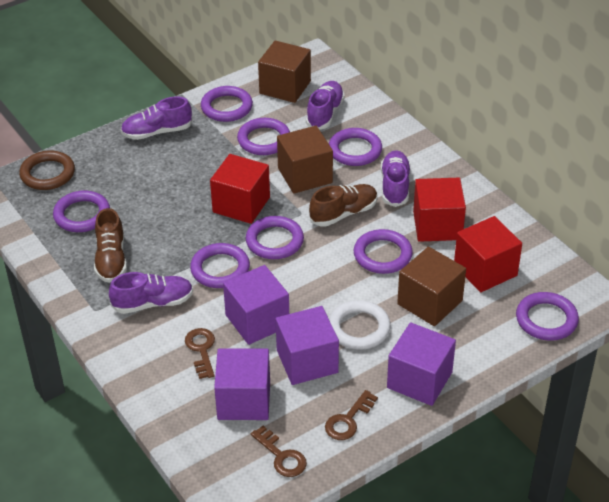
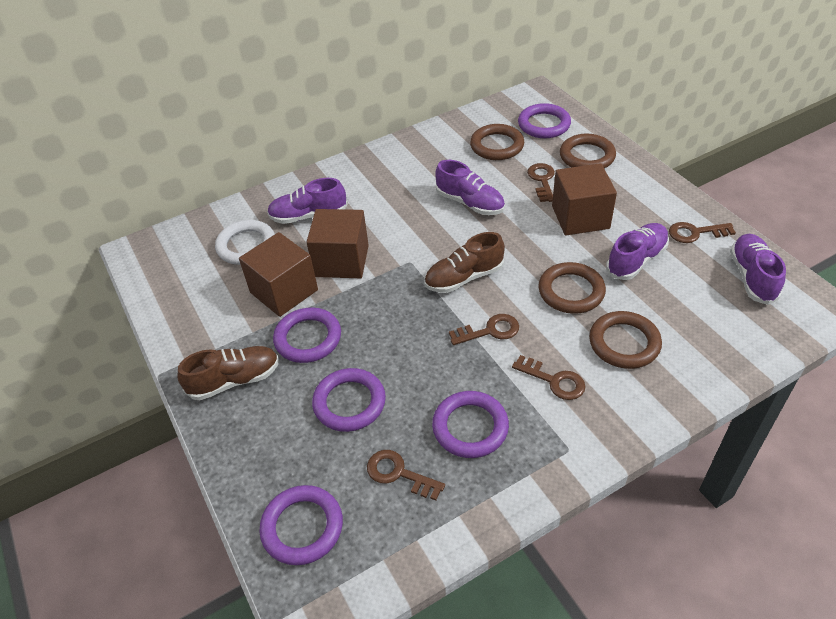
brown key: [185,328,215,379] [251,426,307,477] [325,390,378,440] = 3 -> [367,450,445,501] [449,314,519,345] [512,355,586,400] [527,163,555,202] [669,222,736,243] = 5
brown ring: [19,151,75,190] = 1 -> [470,124,524,160] [538,262,606,314] [560,134,616,168] [589,311,662,369] = 4
purple cube: [214,348,270,420] [223,265,289,345] [276,306,339,385] [387,322,456,406] = 4 -> none = 0
purple ring: [53,191,110,232] [190,243,250,288] [201,86,253,122] [237,118,290,155] [246,216,304,259] [329,128,382,166] [354,229,413,274] [516,292,579,341] = 8 -> [259,485,343,565] [273,307,341,363] [312,368,386,432] [432,391,509,458] [518,103,571,138] = 5
red cube: [210,154,270,224] [413,178,466,242] [454,216,522,292] = 3 -> none = 0

